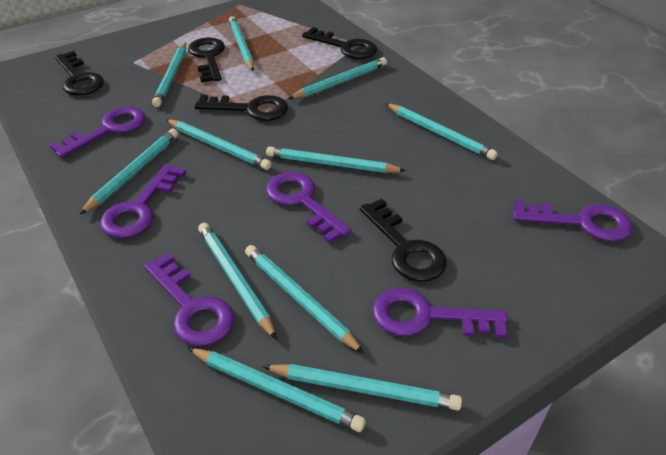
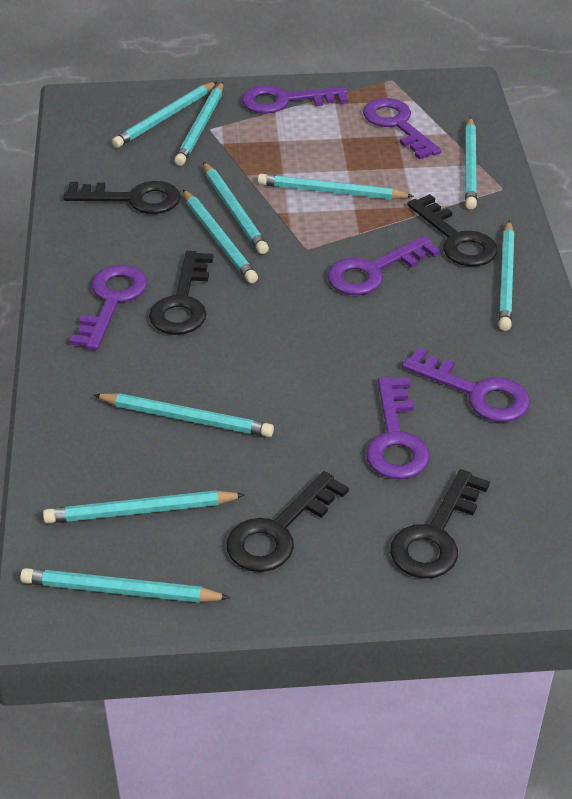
turquoise pencil: [79,129,178,215] [152,42,186,107] [166,119,272,170] [188,348,366,432] [198,223,277,340] [229,16,254,71] [245,245,364,353] [262,364,462,411] [266,146,406,173] [288,57,387,99] [385,103,498,160] = 11 -> [20,568,230,603] [43,490,246,523] [94,393,274,437] [112,82,217,148] [174,82,224,166] [183,190,258,283] [203,162,269,254] [258,174,414,199] [465,117,477,209] [499,220,515,331] = 10

